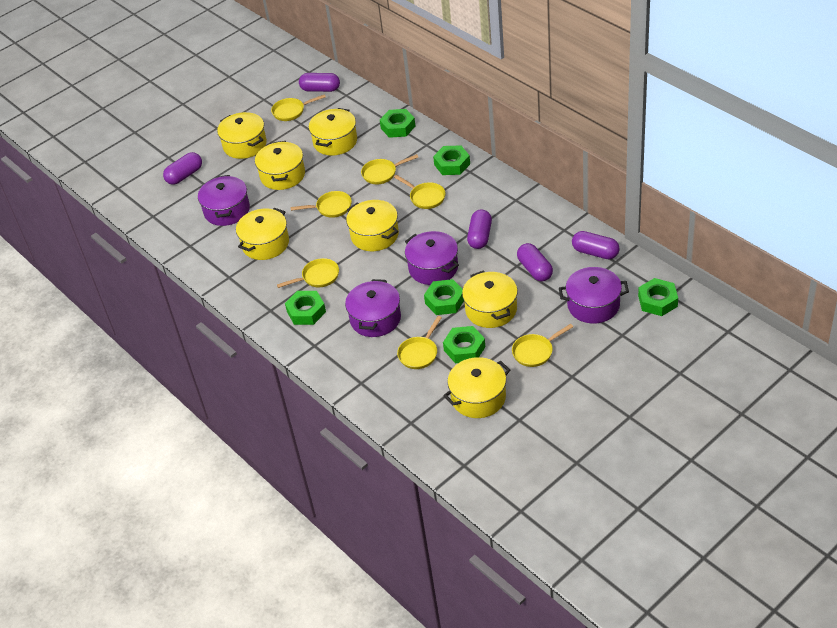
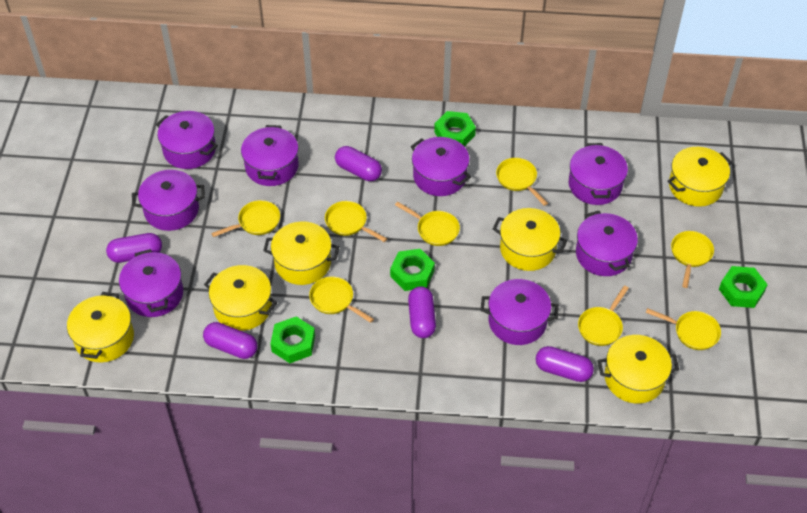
green nut: [285,291,326,325] [380,109,415,138] [424,279,464,315] [433,145,470,175] [443,326,485,363] [638,278,678,316] = 6 -> [270,316,315,363] [390,249,435,291] [434,111,476,147] [719,266,768,308] = 4
purple pot: [198,175,250,226] [345,279,401,337] [405,231,459,285] [559,267,629,324] = 4 -> [119,249,183,317] [132,170,205,231] [156,111,218,169] [241,125,299,186] [411,137,471,196] [480,279,559,345] [569,143,628,205] [576,211,638,276] = 8
yellow pan: [271,94,326,121] [277,258,339,288] [291,191,352,218] [361,154,418,184] [394,175,446,209] [397,316,442,369] [512,324,573,367] = 7 -> [211,200,280,237] [309,276,374,323] [325,201,387,242] [395,201,460,246] [496,158,548,206] [578,285,629,346] [646,308,721,350] [671,231,714,288] = 8
yellow pot: [217,112,267,159] [236,208,289,260] [255,141,305,190] [309,108,357,156] [346,200,399,251] [443,357,510,418] [462,270,518,328] = 7 -> [67,292,134,362] [204,265,277,331] [263,222,339,285] [493,208,567,271] [598,335,679,404] [667,147,732,207] = 6

